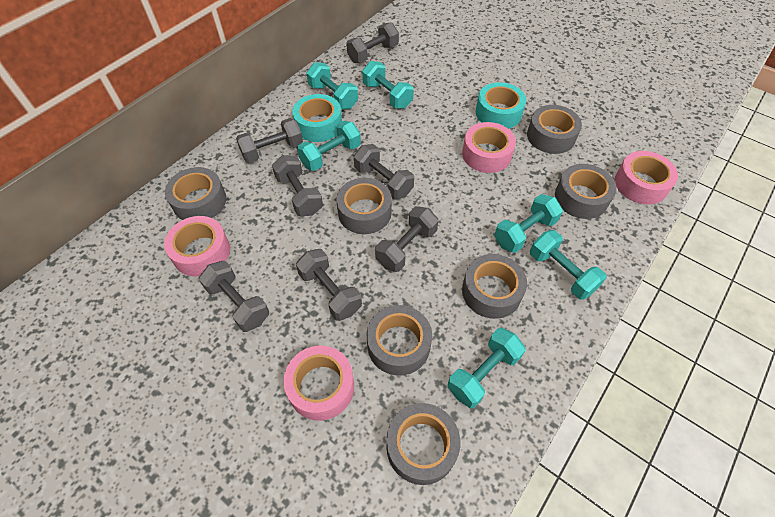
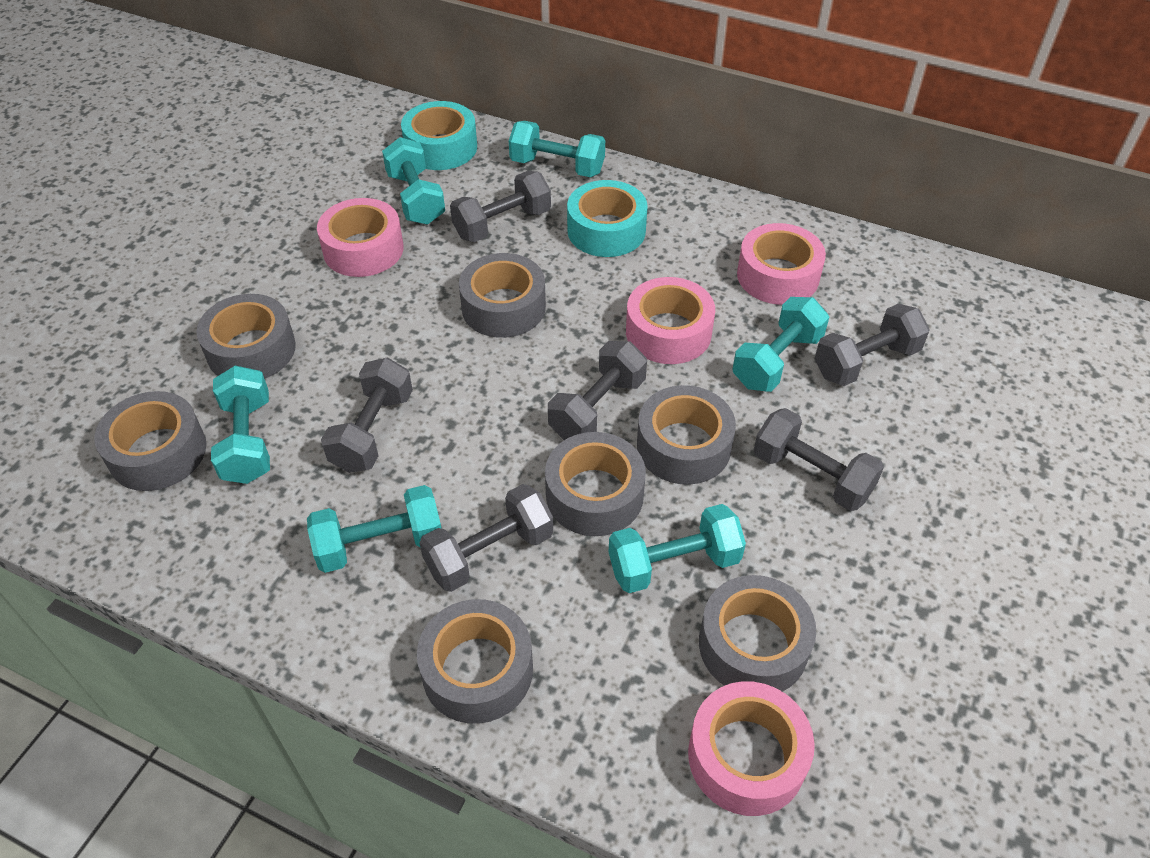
grey dumbbell: [199,261,269,332] [236,118,303,163] [272,155,323,216] [296,249,362,321] [346,22,399,63] [354,144,414,200] [375,206,438,272] = 7 -> [321,357,413,473] [420,484,553,592] [450,171,551,242] [548,341,647,440] [754,408,884,511] [814,304,930,386] = 6

